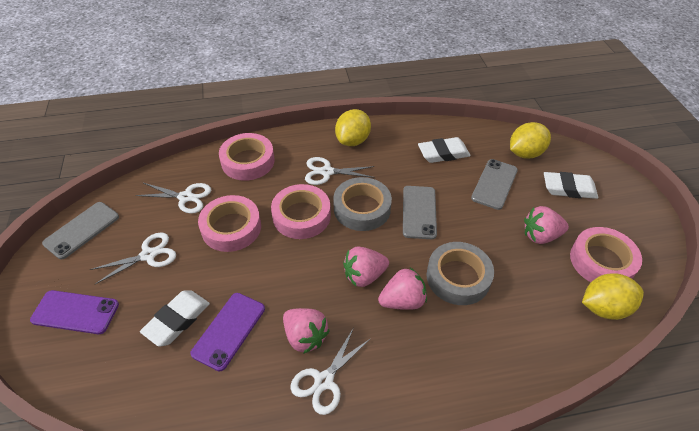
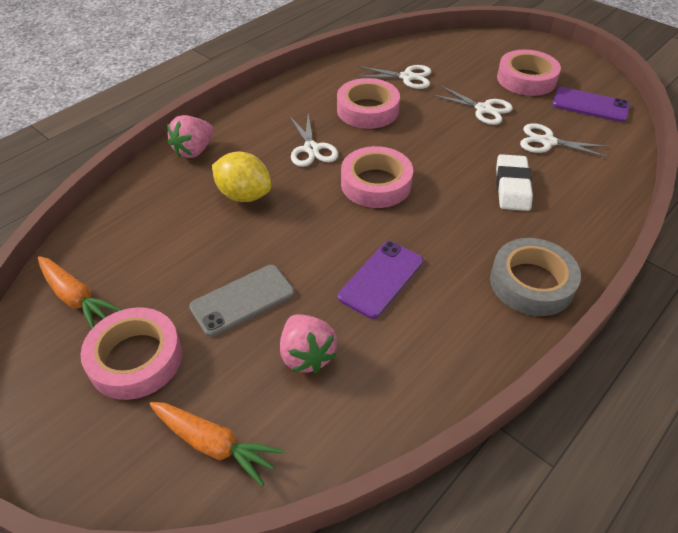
grey phone: [42,202,119,259] [403,186,437,239] [471,159,518,210] = 3 -> [189,265,294,337] = 1
grey tape: [333,177,392,231] [426,242,494,305] = 2 -> [490,238,581,316] = 1
orange carrot: none = 0 -> [38,256,122,329] [149,402,284,487] = 2
pink strawberry: [283,308,330,354] [343,246,389,287] [378,268,427,310] [524,206,569,244] = 4 -> [167,115,214,158] [280,314,337,373] = 2
white eraser: [140,290,210,347] [418,137,470,163] [544,172,598,199] = 3 -> [496,154,533,211] = 1
yellow lemon: [335,109,371,146] [510,122,551,159] [582,273,644,320] = 3 -> [212,152,272,202] = 1

